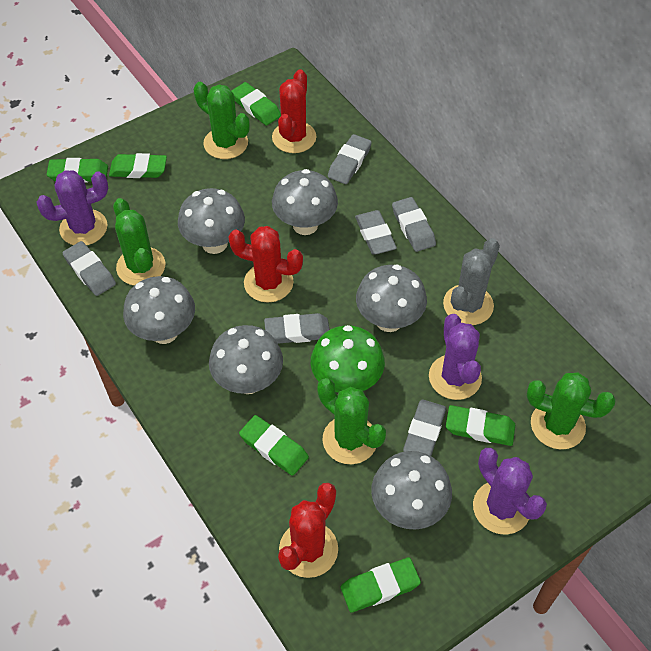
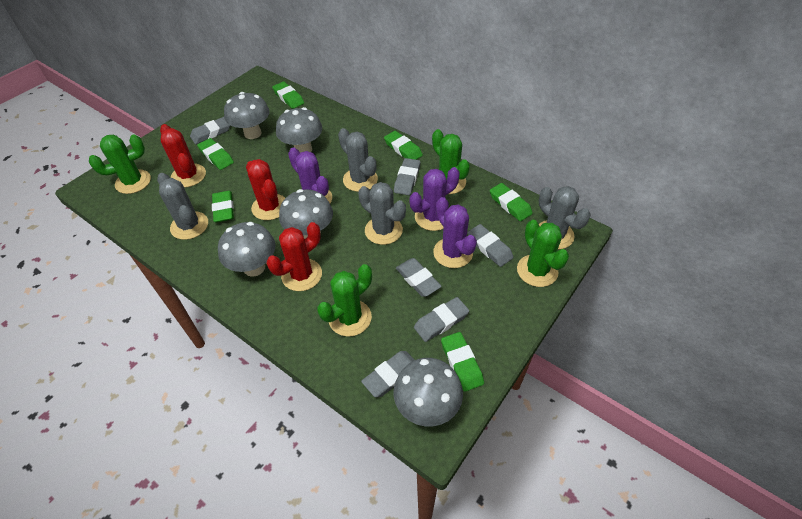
green mushroom: [311,325,385,393] = 1 -> none = 0
grey cactus: [443,238,500,325] = 1 -> [157,173,208,240] [338,128,378,192] [358,182,406,245] [539,186,591,249] = 4
grey mushroom: [123,276,195,344] [178,188,245,254] [209,325,283,394] [272,169,338,235] [356,265,427,332] [371,451,452,529] = 6 -> [218,222,275,277] [224,92,270,139] [276,107,322,152] [279,189,333,239] [394,358,463,427] = 5

